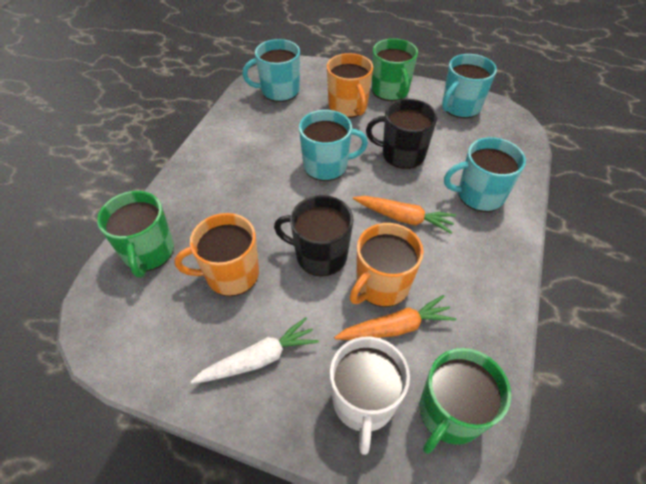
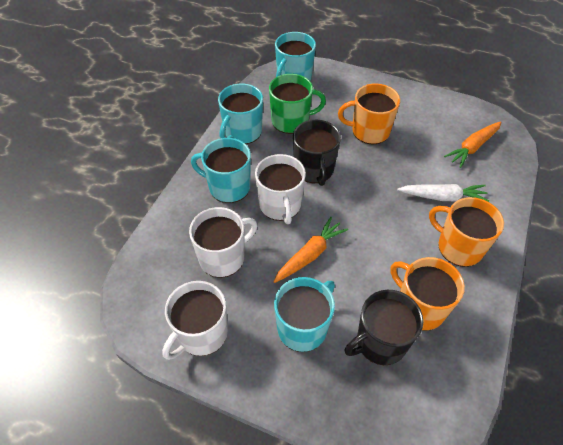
green mug: [97,191,174,277] [372,38,418,101] [420,348,511,454] = 3 -> [269,74,326,134] = 1
white mug: [330,337,410,455] = 1 -> [162,281,228,360] [189,207,258,278] [255,154,306,224] = 3

